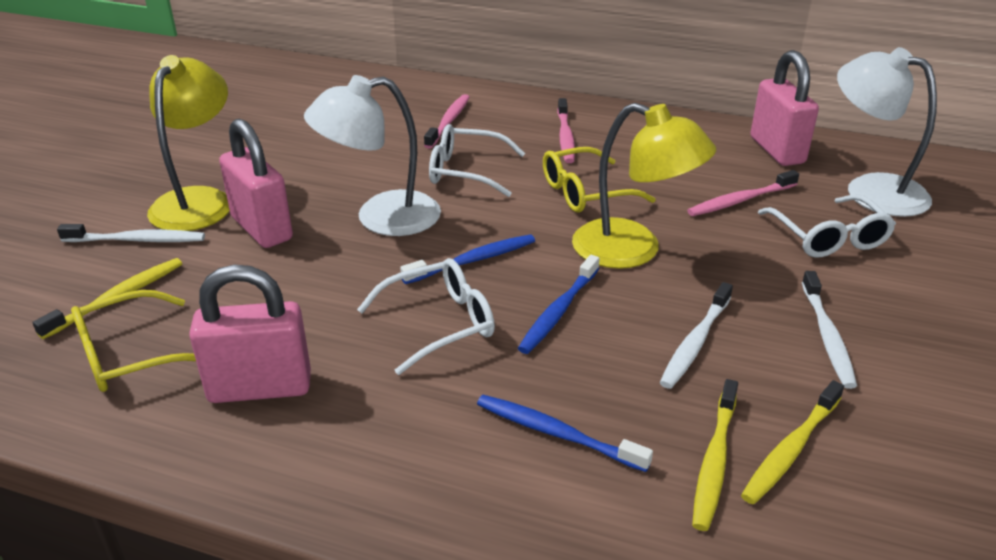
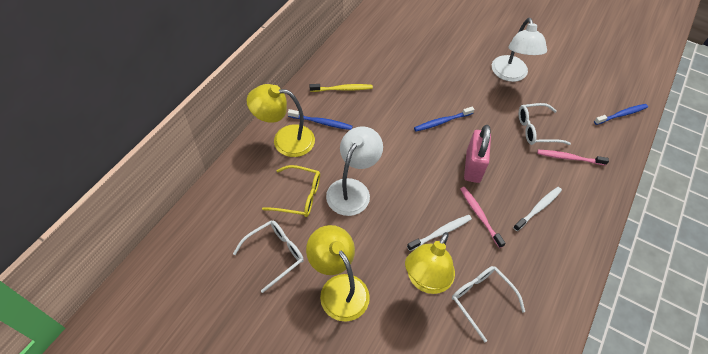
pink padlock: [189,265,311,403] [219,119,293,248] [750,50,819,166] = 3 -> [464,125,491,183] = 1
pink toothbrush: [424,94,470,149] [557,98,575,163] [687,170,799,216] = 3 -> [460,187,506,248] [537,150,609,165] = 2
white toothbrush: [57,224,205,242] [660,282,733,389] [802,271,857,389] = 3 -> [407,215,472,251] [513,187,562,231] = 2
yellow glasses: [71,290,196,392] [543,147,656,213] = 2 -> [262,165,320,217] = 1
yellow lamp: [147,55,230,231] [572,103,716,269] = 2 -> [247,84,315,157] [306,225,370,322] [405,232,455,294] = 3
yellow toothbrush: [32,258,182,339] [692,379,738,531] [741,380,844,504] = 3 -> [310,84,373,92] = 1

